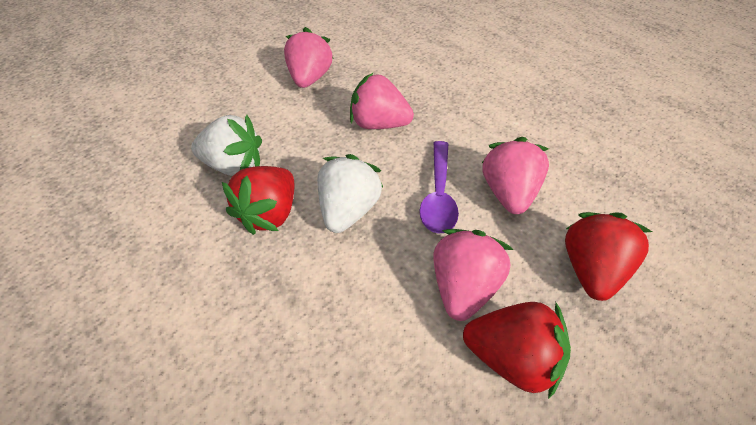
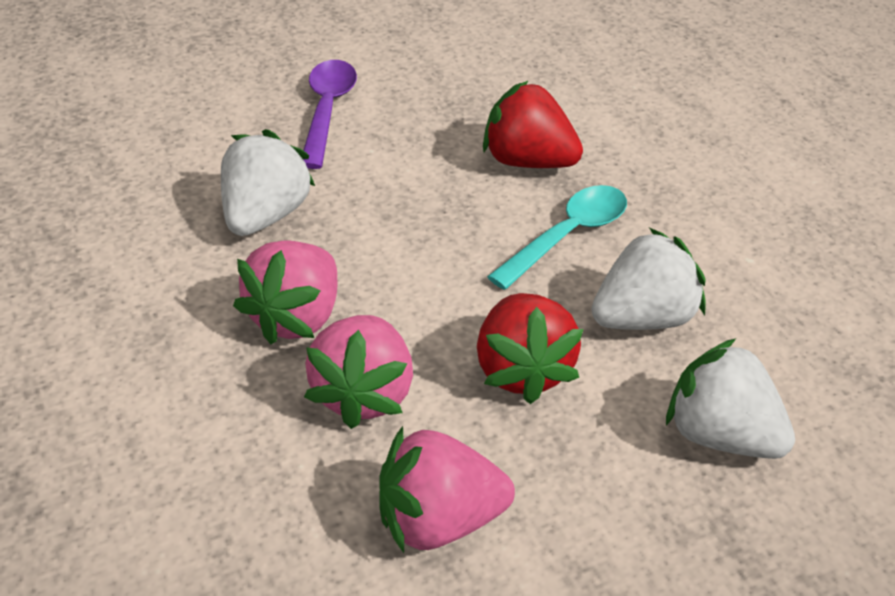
pink strawberry: [284,27,334,88] [350,73,414,129] [433,229,514,321] [482,137,549,214] = 4 -> [233,240,337,344] [304,315,413,429] [379,426,515,553] = 3
red strawberry: [222,166,294,235] [463,302,571,399] [565,212,652,301] = 3 -> [477,293,584,404] [483,80,583,168] = 2
turquoise spoon: none = 0 -> [487,185,627,290] = 1
white strawberry: [191,115,262,176] [317,154,383,233] = 2 -> [221,129,315,236] [591,228,706,330] [666,338,795,459] = 3

